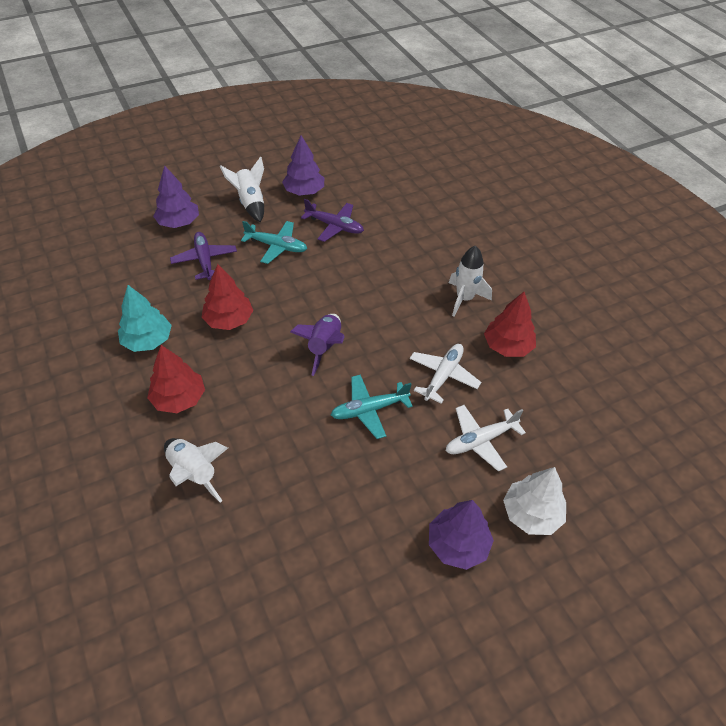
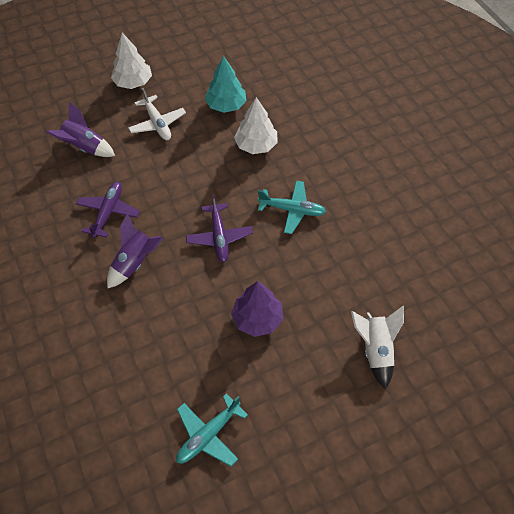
purple rocket: [290,314,345,376] = 1 -> [46,102,115,157] [107,213,164,288] = 2
purple tree: [153,165,199,228] [282,135,324,196] [429,500,494,570] = 3 -> [231,281,283,337] = 1
red tree: [147,345,205,413] [201,264,253,330] [484,292,536,357] = 3 -> none = 0
white plane: [410,344,481,404] [446,405,526,471] = 2 -> [128,88,186,140] = 1
white rocket: [164,438,228,502] [220,156,264,222] [449,245,492,317] = 3 -> [351,306,404,389] = 1
white tree: [503,467,566,535] = 1 -> [111,33,152,89] [234,97,278,154] = 2

